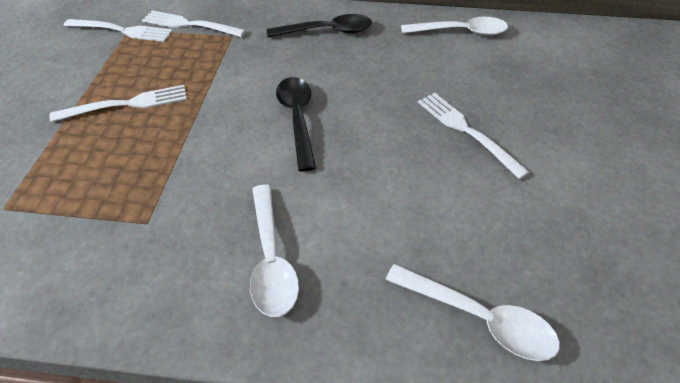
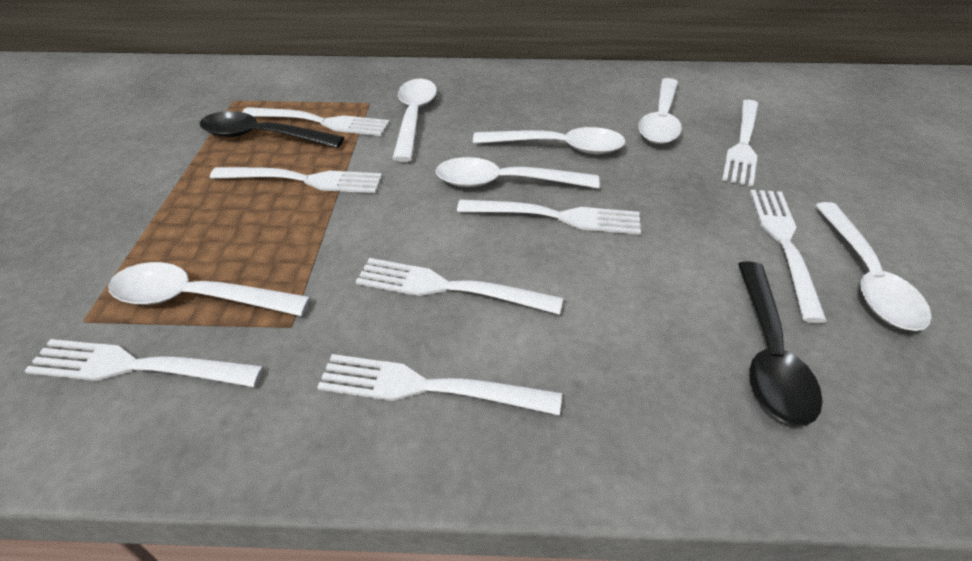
white fork: [50,85,187,122] [64,19,173,42] [142,10,246,37] [418,93,529,179] = 4 -> [25,339,264,387] [210,167,382,193] [242,107,389,136] [317,354,562,415] [356,258,563,315] [457,199,641,235] [722,100,759,187] [750,190,827,323] = 8
white spoon: [250,184,299,317] [385,264,560,361] [401,17,508,36] = 3 -> [108,262,310,316] [392,79,437,162] [436,157,600,189] [473,127,626,154] [639,78,682,144] [815,202,932,331] = 6

